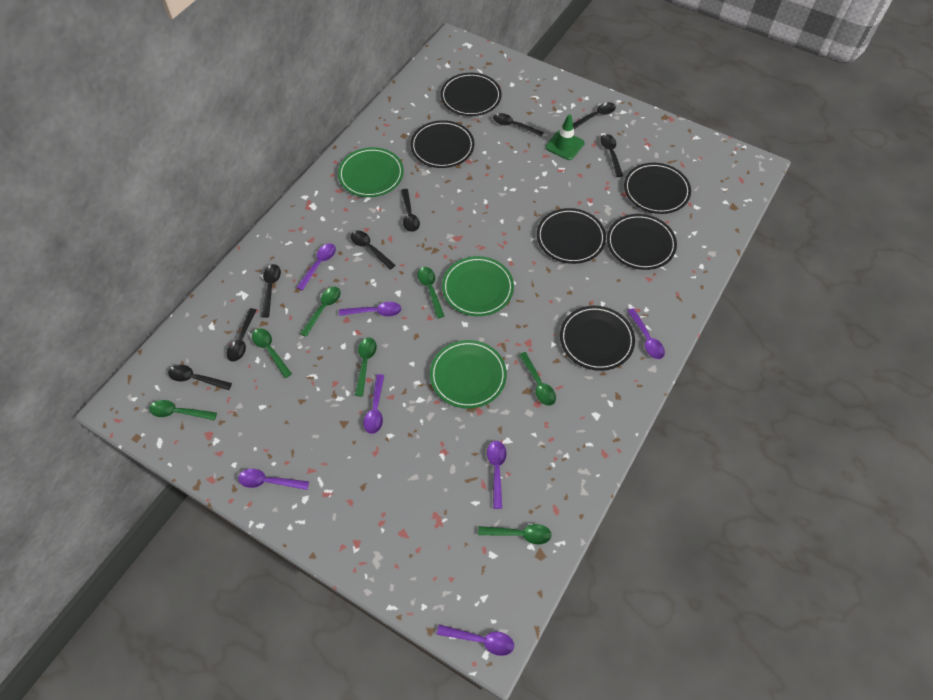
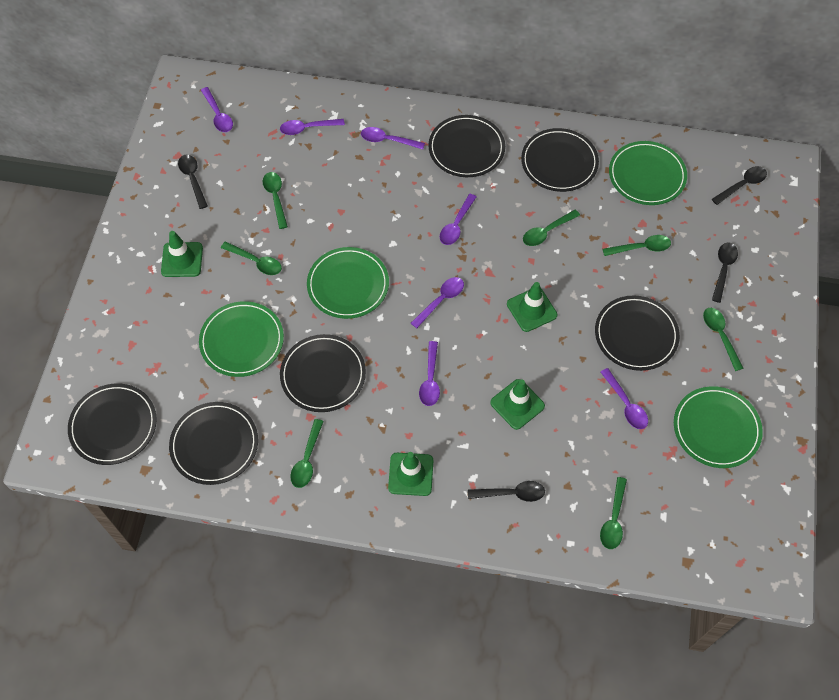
black spoon: [168,365,232,390] [227,308,257,361] [261,264,281,318] [350,230,395,270] [401,189,420,232] [493,113,544,137] [573,102,616,129] [600,134,623,177] = 8 -> [178,155,208,209] [468,481,545,502] [712,166,767,205] [712,242,738,303] = 4
green plate: [338,147,404,197] [430,340,507,409] [442,256,514,316] = 3 -> [199,301,284,377] [307,247,389,319] [609,141,687,205] [674,386,763,468] = 4
green traffic cone: [545,115,585,160] = 1 -> [161,231,203,277] [388,452,433,496] [490,379,545,430] [507,282,557,332] = 4

